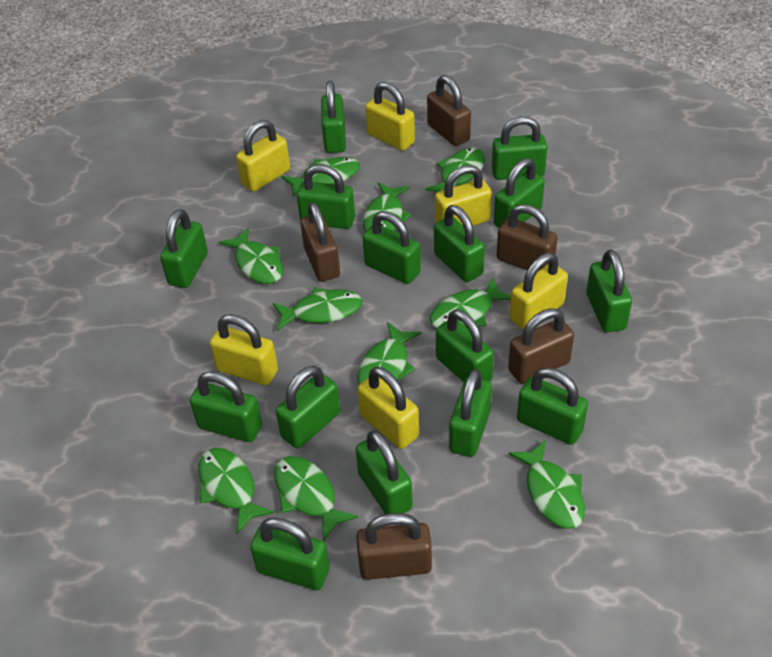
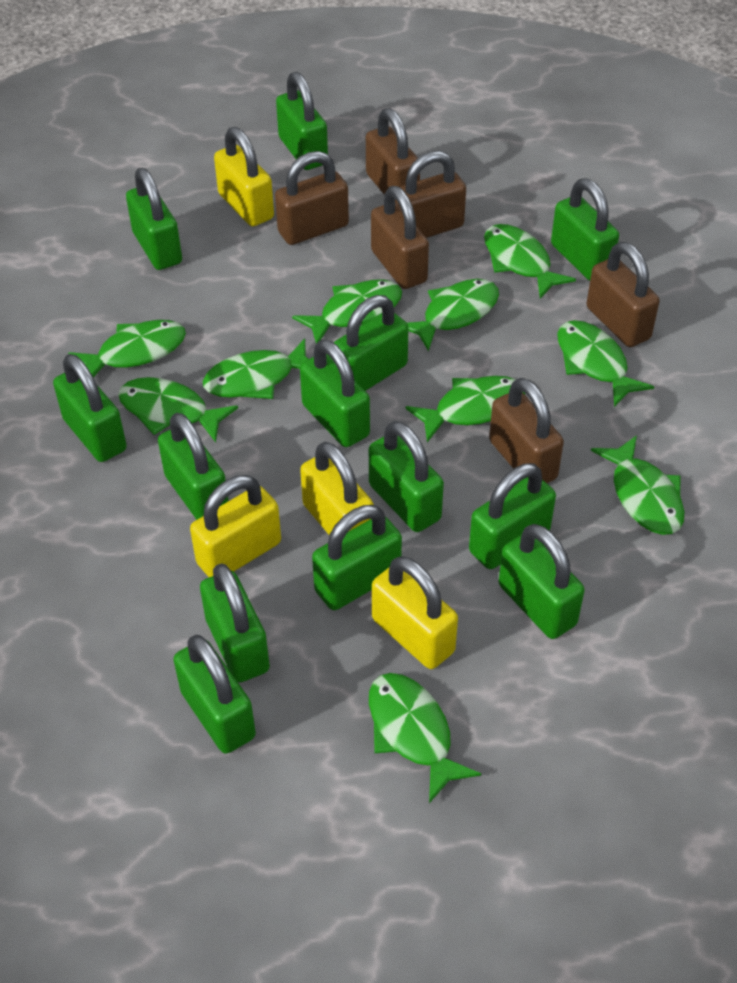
brown padlock: [300,203,340,281] [356,513,432,580] [427,75,471,146] [497,204,558,270] [508,308,574,384] = 5 -> [275,151,349,245] [366,108,420,195] [371,186,429,289] [395,151,466,238] [489,378,564,483] [586,242,660,347] = 6
green padlock: [160,209,208,288] [190,371,262,442] [250,518,330,590] [276,366,340,449] [297,165,355,229] [321,81,346,153] [356,431,413,514] [363,211,421,284] [434,205,485,282] [436,309,494,382] [449,369,492,457] [492,116,547,180] [494,158,545,228] [517,368,588,445] [586,250,632,332] = 15 -> [53,354,127,462] [126,168,182,270] [158,413,228,520] [173,635,256,754] [200,563,270,682] [276,72,328,170] [300,339,370,447] [312,505,402,610] [334,295,408,391] [369,421,444,532] [469,463,556,569] [499,524,585,639] [551,179,619,281] = 13
yellow padlock: [210,314,278,385] [236,120,290,192] [358,367,419,449] [365,82,415,151] [435,165,492,226] [510,253,568,330] = 6 -> [190,475,281,577] [214,127,274,226] [300,442,374,535] [372,556,458,669] = 4

